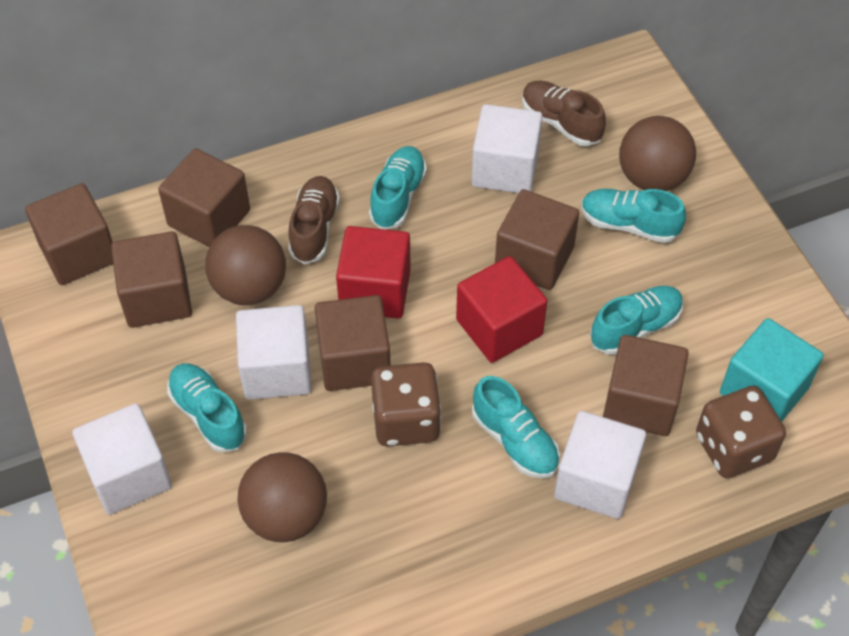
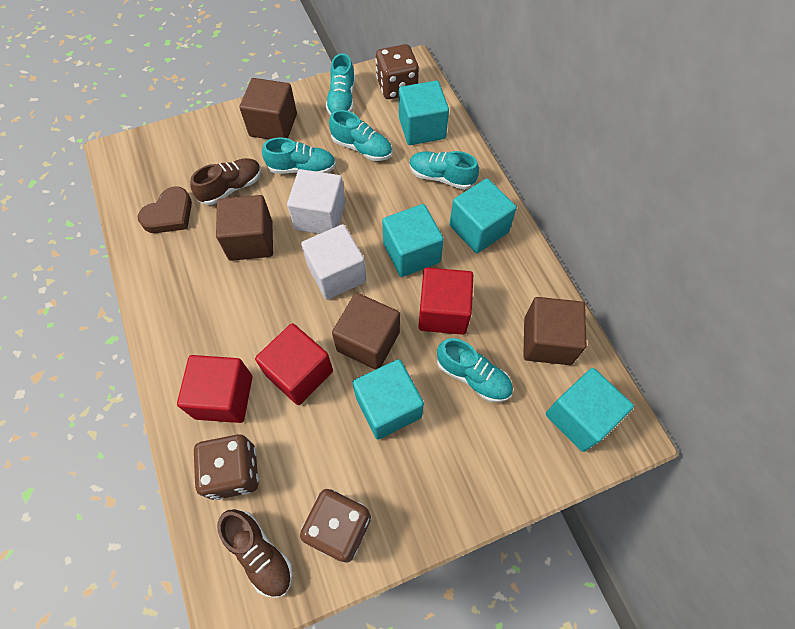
brown ball: [205,225,286,305] [238,452,327,542] [619,116,696,191] = 3 -> none = 0
brown cube: [25,183,113,285] [111,231,192,328] [158,148,250,247] [315,295,391,391] [495,189,579,290] [603,335,689,436] = 6 -> [216,195,273,261] [240,78,297,139] [332,293,400,370] [523,297,586,365] = 4
brown dice: [371,362,441,447] [696,386,786,478] = 2 -> [194,434,259,500] [300,489,371,563] [375,44,419,99] = 3
brown heart: none = 0 -> [138,186,192,233] = 1
red cube: [336,226,411,319] [456,256,547,363] = 2 -> [177,355,253,423] [255,323,333,405] [418,268,473,335] = 3
turquoise cube: [720,318,824,421] = 1 -> [352,359,424,439] [382,204,444,277] [399,80,449,145] [449,178,517,253] [546,368,634,452] = 5
white cube: [72,403,172,515] [236,305,312,400] [471,104,543,193] [554,411,646,519] = 4 -> [287,169,345,234] [301,224,367,300] = 2

